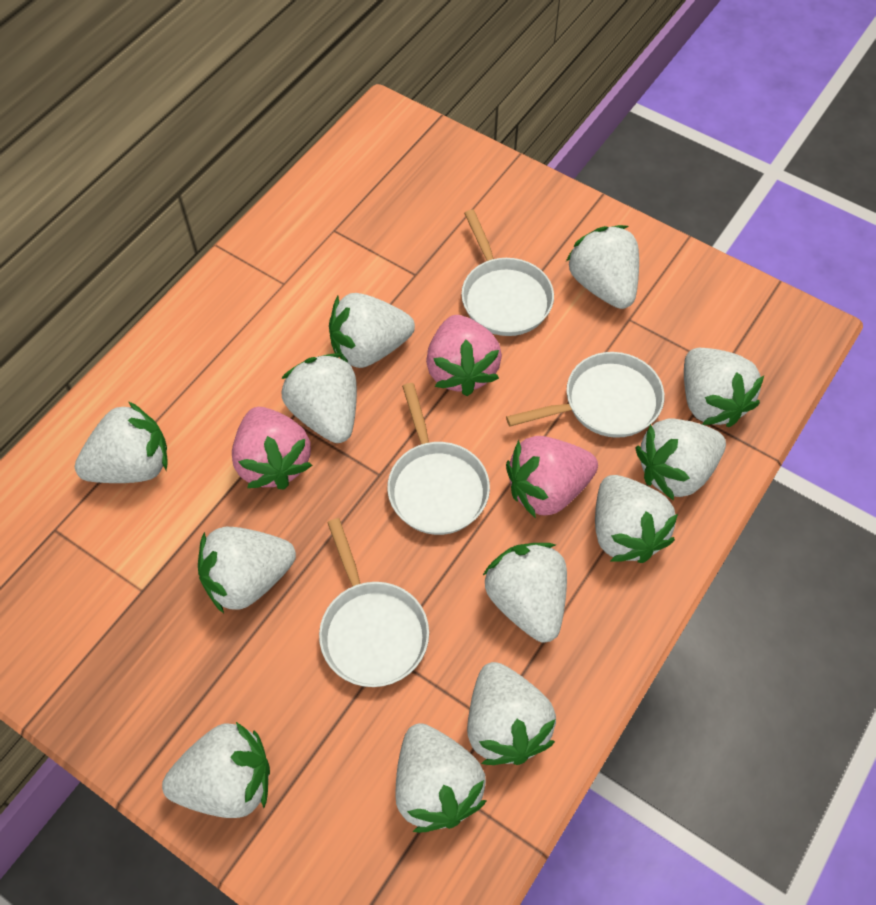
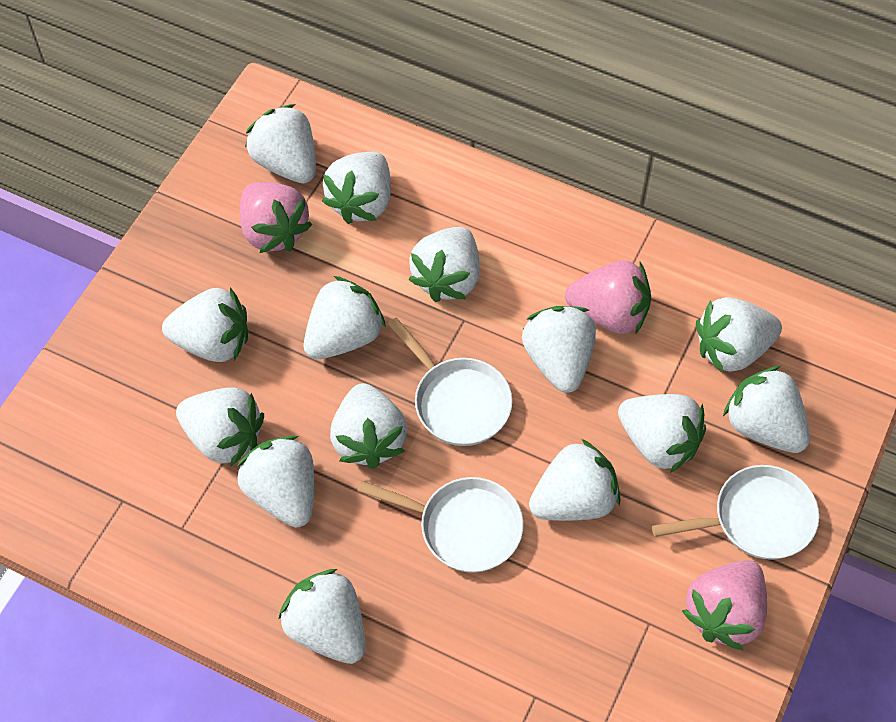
white pan: [319,518,429,687] [387,383,490,535] [461,210,554,336] [506,352,664,438] = 4 -> [357,477,524,573] [388,318,513,446] [652,465,819,560] = 3
white strawberry: [75,401,168,483] [162,722,270,818] [198,527,296,613] [281,353,357,443] [329,293,415,368] [395,723,486,833] [467,662,556,765] [483,543,567,643] [566,225,639,309] [595,475,678,563] [635,418,726,501] [684,348,764,427] = 12 -> [162,287,248,362] [176,387,264,466] [237,435,314,527] [245,104,316,183] [279,569,366,664] [304,276,386,359] [322,152,391,224] [330,383,408,469] [408,227,480,302] [522,306,596,393] [529,439,620,521] [618,394,706,473] [696,297,782,373] [723,366,810,453] = 14

